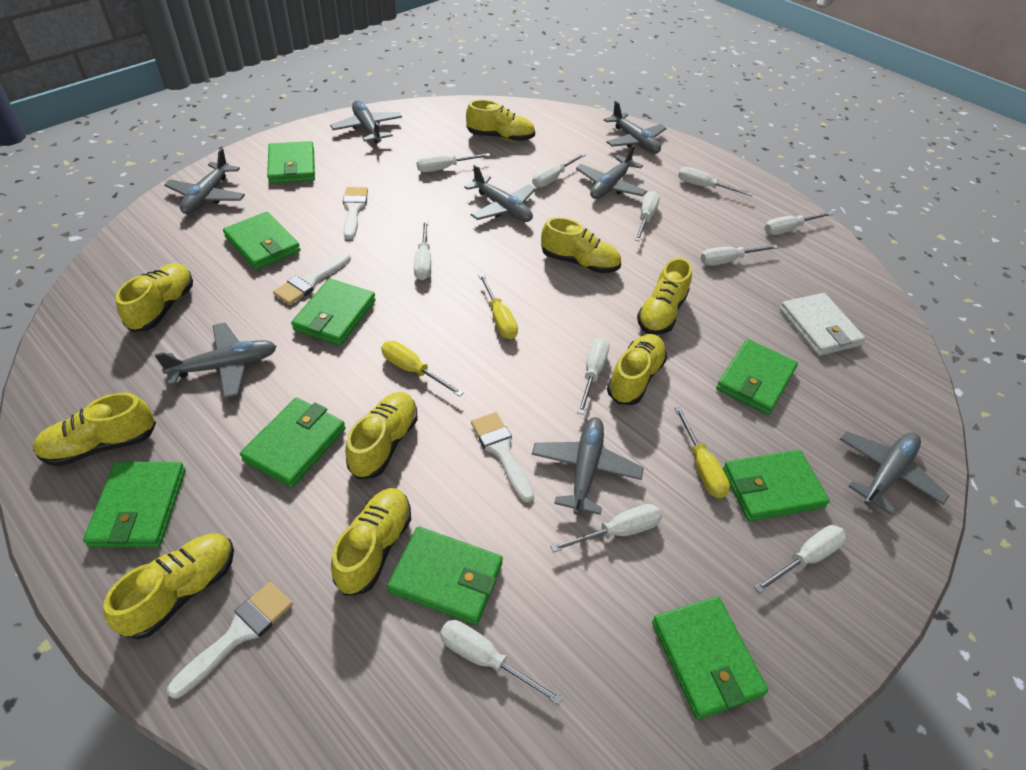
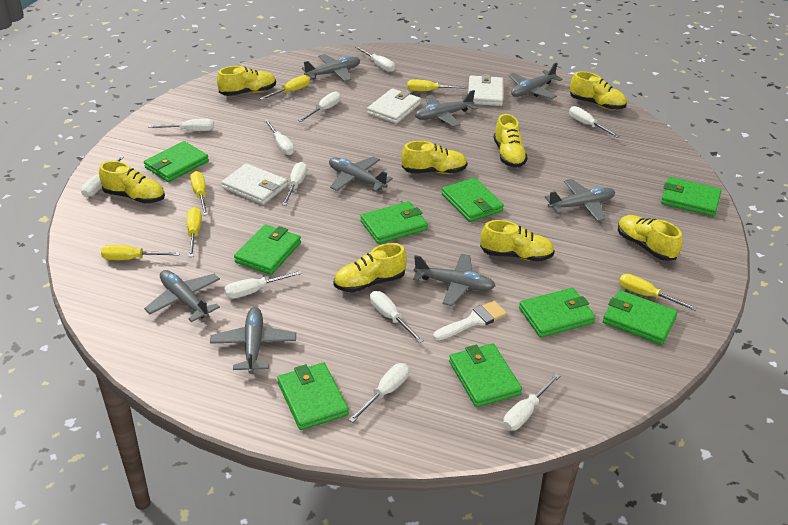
white brush: [167,582,293,698] [273,253,351,305] [343,187,368,240] [471,412,534,503] = 4 -> [433,301,507,340] = 1
white wallet: [780,293,866,356] = 1 -> [221,163,287,205] [367,88,421,124] [468,74,503,106] = 3
yellow screwdriver: [381,341,464,397] [478,274,518,339] [674,407,730,498] = 3 -> [101,245,180,260] [187,207,202,257] [190,171,208,215] [259,75,310,100] [407,79,467,91] [619,274,697,311] = 6
yellow shoe: [33,393,156,466] [103,534,234,639] [116,263,193,332] [331,488,411,596] [345,392,417,479] [466,100,535,141] [541,217,621,273] [607,334,667,405] [637,258,692,335] = 9 -> [99,161,165,203] [217,66,276,96] [334,243,407,293] [401,141,467,174] [480,220,555,262] [493,114,528,168] [570,71,627,110] [618,215,682,261] = 8

